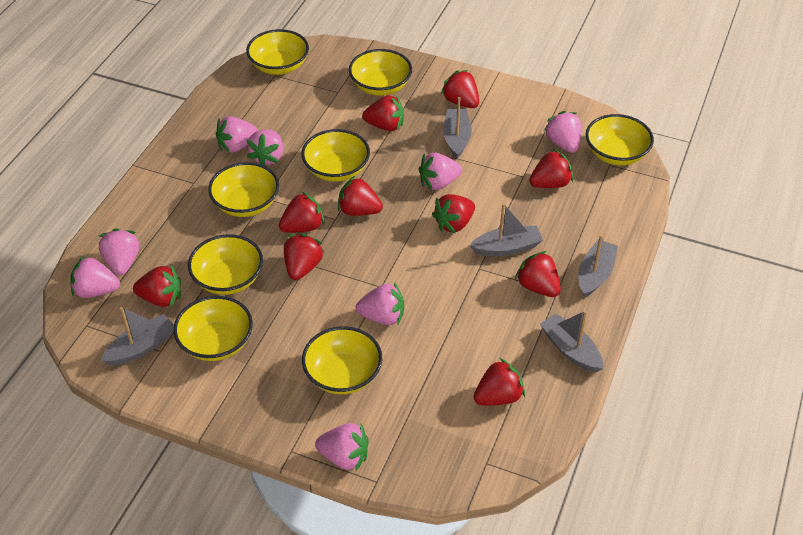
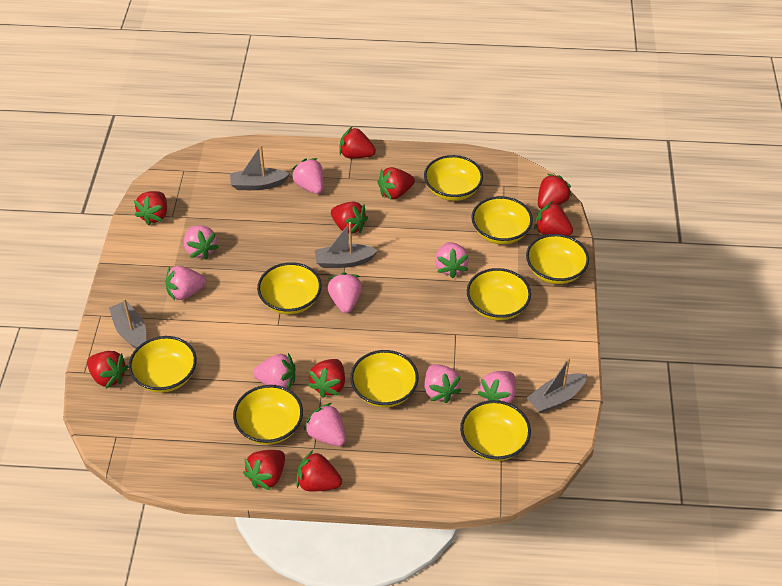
grey boat: [101,307,174,366] [443,97,472,159] [469,203,543,256] [540,310,603,373] [578,234,618,298] = 5 -> [109,298,146,349] [230,145,290,190] [315,222,378,268] [527,357,587,414] = 4
pink strawberry: [71,255,120,298] [99,228,139,275] [216,116,258,153] [247,129,283,166] [315,423,369,472] [356,282,404,325] [419,153,462,191] [544,111,581,153] = 8 -> [165,266,206,301] [184,225,218,259] [253,353,295,389] [291,158,324,194] [304,403,346,446] [327,272,362,313] [425,364,462,403] [435,242,469,278] [478,371,516,403] = 9
yellow bowl: [173,296,253,361] [188,234,263,295] [208,162,279,217] [246,29,309,75] [301,129,370,182] [302,326,382,394] [349,49,412,96] [586,114,654,165] = 8 -> [128,336,197,393] [233,385,303,445] [257,262,322,315] [350,350,419,407] [424,155,483,201] [460,400,531,461] [467,268,531,321] [471,196,533,244] [526,234,589,284] = 9

